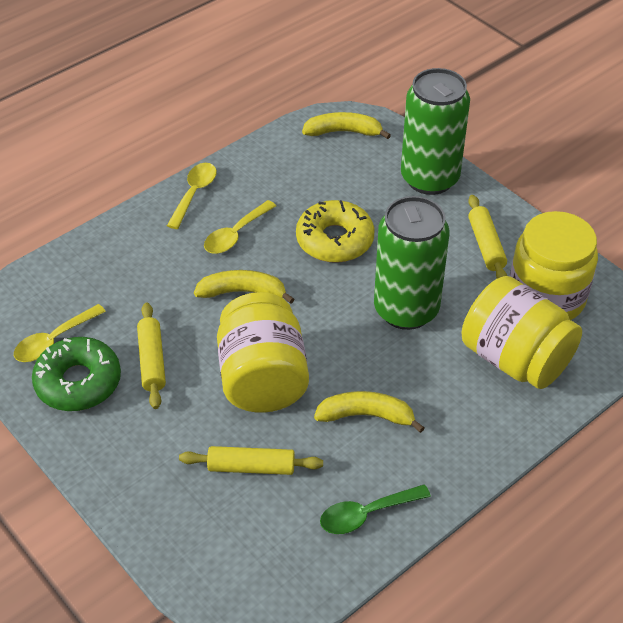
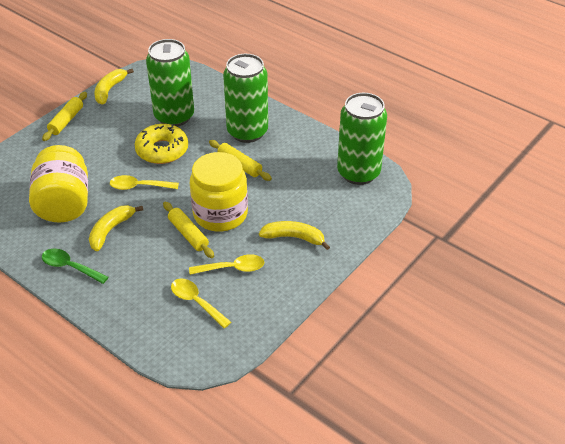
green can: [374,196,449,330] [401,68,470,195] = 2 -> [146,39,194,127] [223,54,268,143] [337,93,387,185] = 3
green donut: [32,337,121,411] = 1 -> none = 0
yellow jar: [217,292,309,413] [461,276,582,389] [510,211,598,320] = 3 -> [29,145,88,222] [190,152,248,231] = 2

